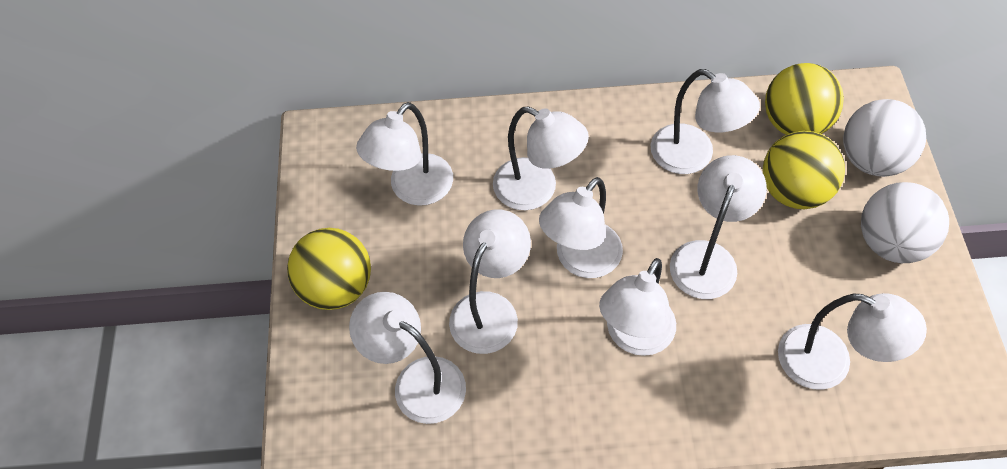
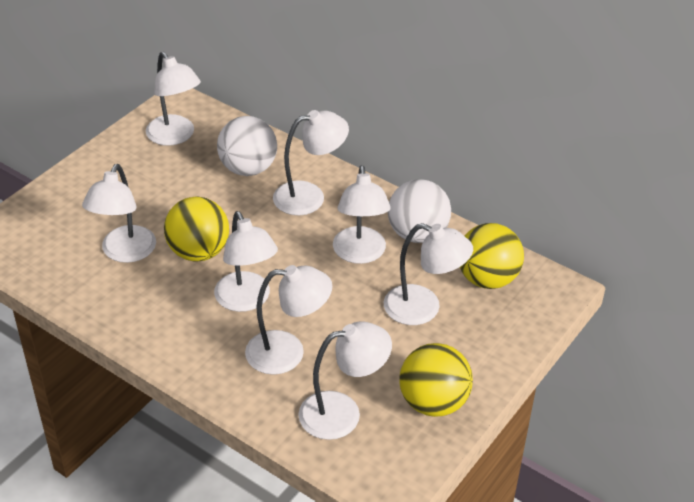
white lamp: [349,292,466,424] [356,102,453,206] [449,209,531,354] [493,106,589,210] [539,177,623,278] [599,258,676,356] [651,69,760,174] [670,155,767,299] [778,293,927,390] = 9 -> [82,164,156,263] [146,52,201,146] [214,211,278,312] [245,265,332,375] [273,110,349,215] [298,321,392,440] [333,165,391,264] [384,223,473,325] = 8

